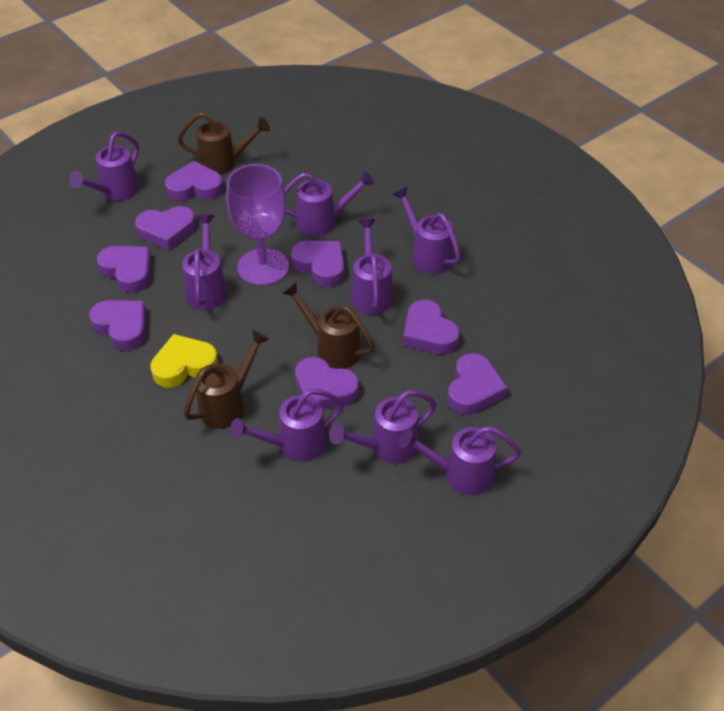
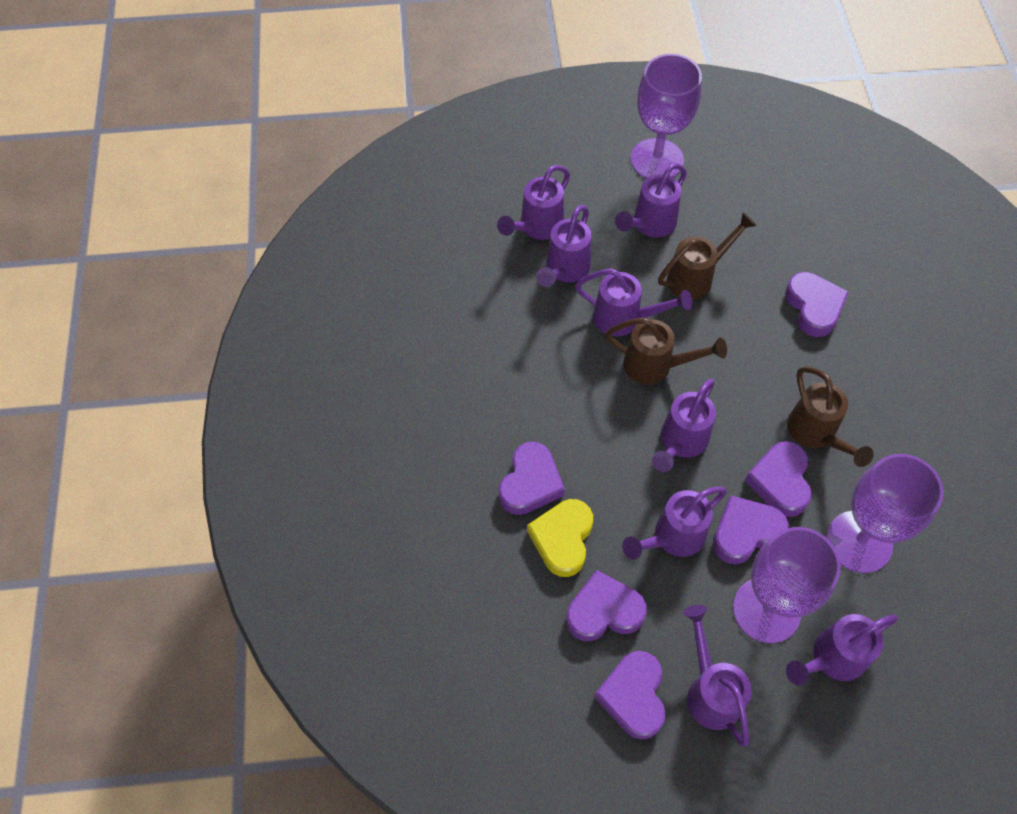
purple goblet: [226,164,289,286] = 1 -> [630,54,702,179] [733,527,841,643] [826,454,944,573] = 3
purple heart: [89,300,146,351] [97,246,151,293] [135,206,196,251] [165,161,224,201] [291,241,344,287] [295,357,359,410] [403,300,459,354] [448,353,507,415] = 8 -> [499,442,565,515] [566,570,647,641] [594,651,666,740] [713,495,789,564] [744,441,812,517] [785,272,849,337] = 6

